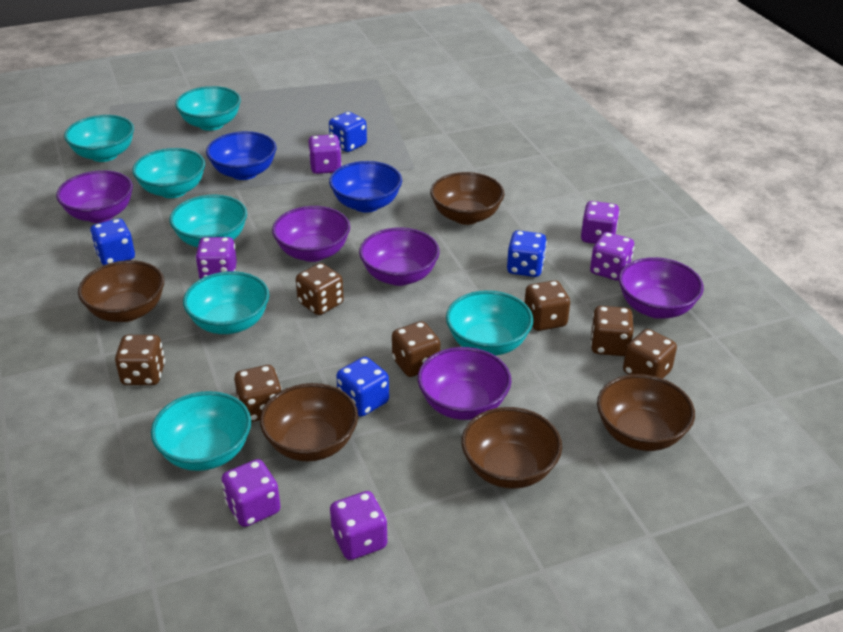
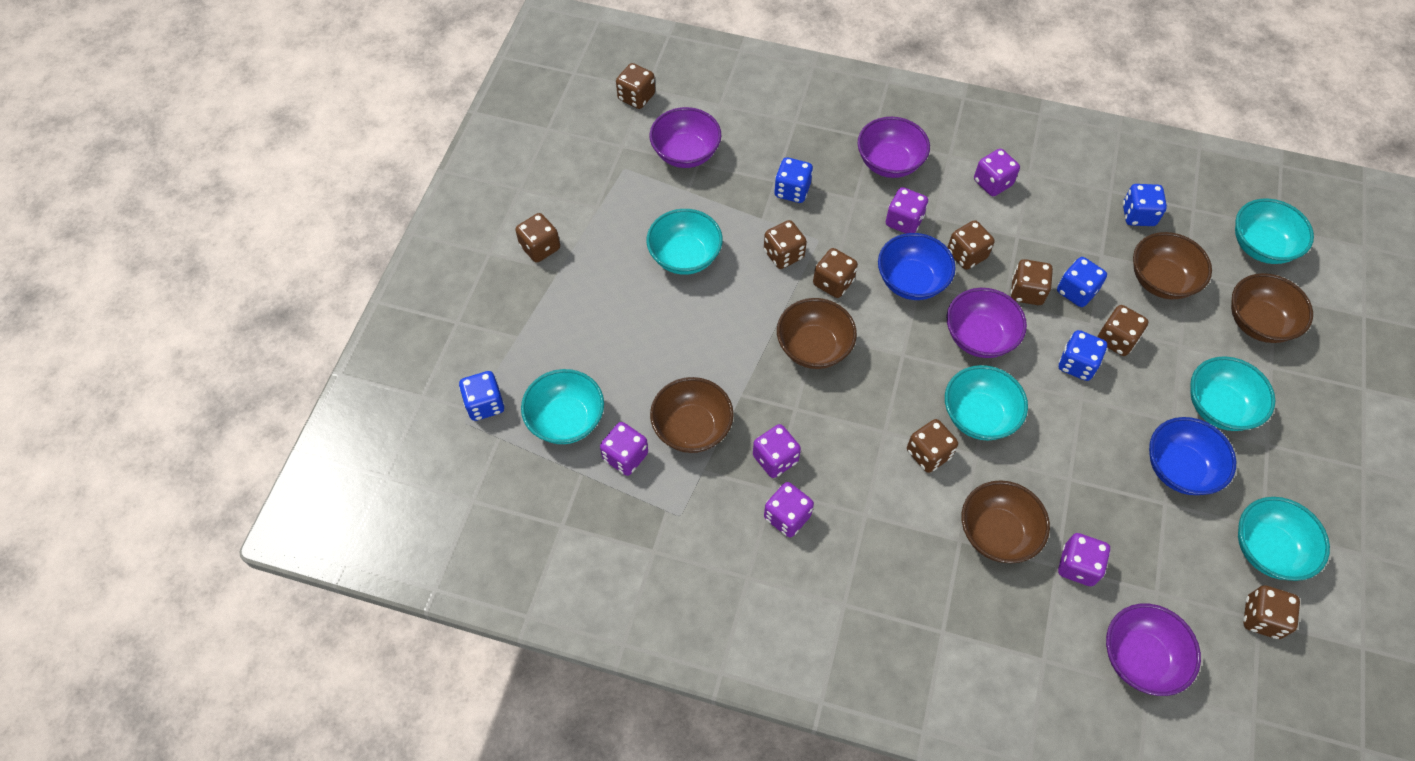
blue dice: [90,218,135,265] [329,112,367,152] [336,357,389,417] [507,230,547,277] = 4 -> [459,371,505,421] [774,157,813,203] [1057,257,1107,307] [1059,330,1107,381] [1123,184,1167,226] = 5
brown dice: [115,335,165,385] [234,365,282,422] [296,263,344,315] [392,321,440,377] [524,280,570,331] [591,306,634,356] [623,329,677,379] = 7 -> [515,213,560,263] [616,63,655,109] [764,220,807,269] [813,248,858,298] [907,419,958,473] [947,220,995,270] [1011,259,1053,305] [1098,305,1149,356] [1243,585,1300,639] = 9
purple bowl: [56,170,133,223] [272,206,350,262] [359,227,440,286] [418,347,511,420] [619,257,704,319] = 5 -> [650,107,721,168] [858,117,930,178] [947,288,1027,358] [1106,604,1201,696] = 4
turquoise bowl: [64,115,134,162] [132,148,205,198] [151,391,251,471] [169,195,247,247] [175,86,241,131] [183,271,269,334] [446,290,533,356] = 7 -> [521,369,604,444] [646,209,723,275] [945,365,1028,440] [1190,356,1275,431] [1235,198,1314,264] [1238,497,1330,581] = 6

